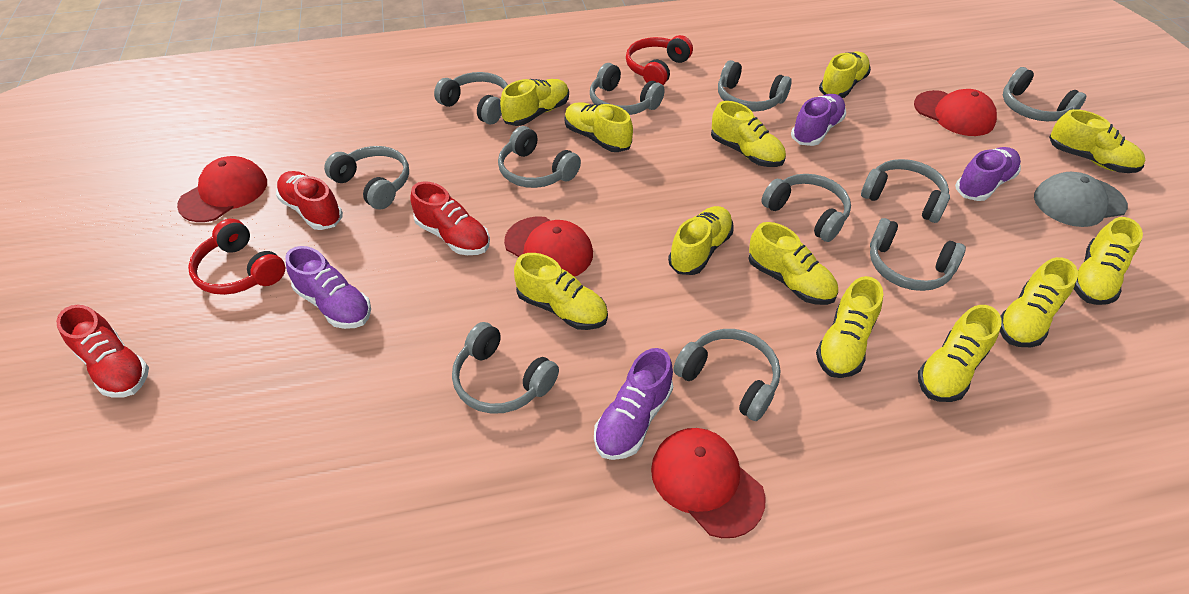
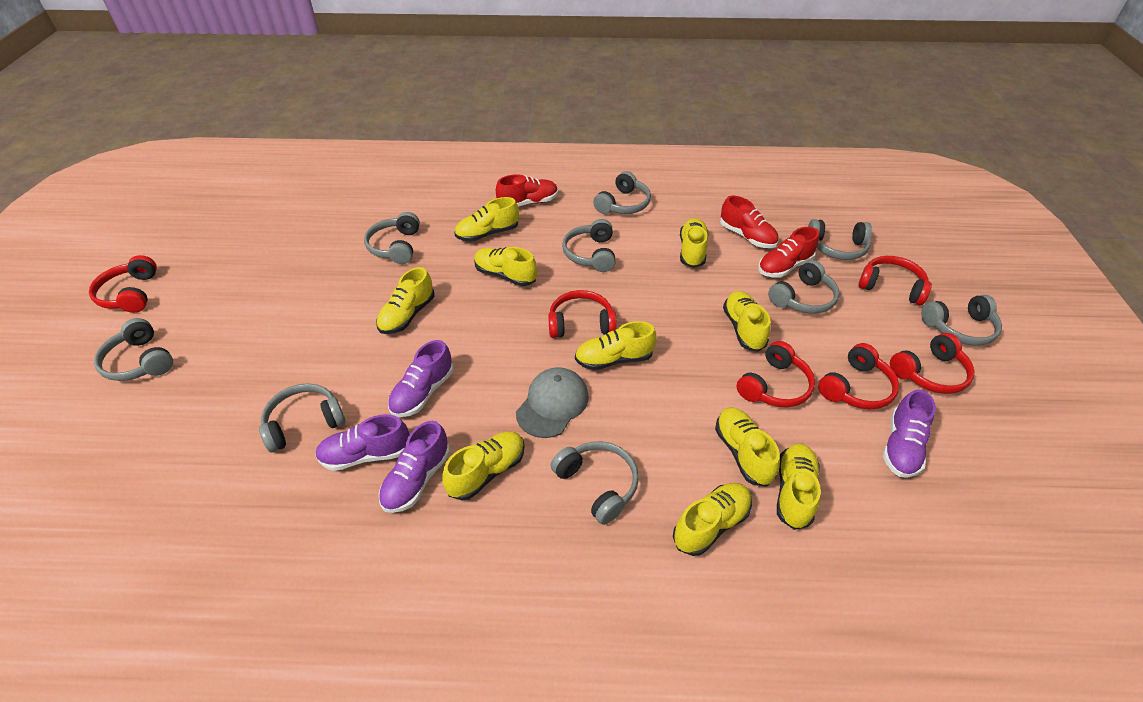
grey headphones: [324,146,409,209] [434,72,508,124] [452,322,559,414] [498,126,581,188] [590,63,665,115] [673,329,781,421] [718,60,792,111] [761,174,851,242] [861,159,950,223] [870,218,966,291] [1003,67,1087,121] = 11 -> [94,318,173,381] [259,383,346,453] [364,212,420,264] [551,441,639,525] [562,219,616,272] [593,171,651,214] [768,260,840,314] [808,219,872,260] [921,295,1002,346] = 9
red cap: [177,156,267,222] [504,216,593,277] [651,428,766,538] [914,89,997,136] = 4 -> none = 0
red headphones: [188,219,285,295] [626,35,693,85] = 2 -> [89,255,157,313] [548,290,617,338] [736,341,815,407] [818,343,899,409] [858,256,932,305] [890,333,975,394] = 6
yellow shoe: [500,79,569,126] [514,253,608,330] [565,102,633,152] [668,206,733,275] [711,101,786,167] [748,222,838,305] [816,276,883,378] [819,52,871,98] [918,305,1002,402] [1000,257,1078,347] [1049,109,1145,173] [1074,217,1143,305] = 12 -> [376,267,435,334] [442,432,525,500] [454,197,519,242] [474,247,537,286] [575,321,657,370] [673,483,752,556] [680,218,709,268] [715,407,780,486] [723,291,771,352] [777,443,821,530] = 10

